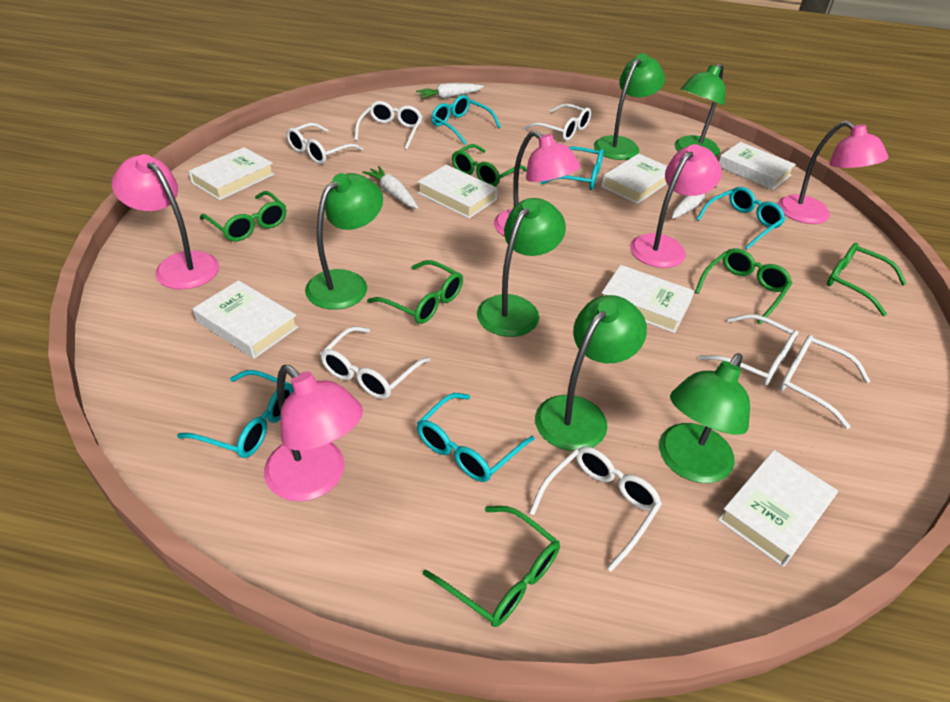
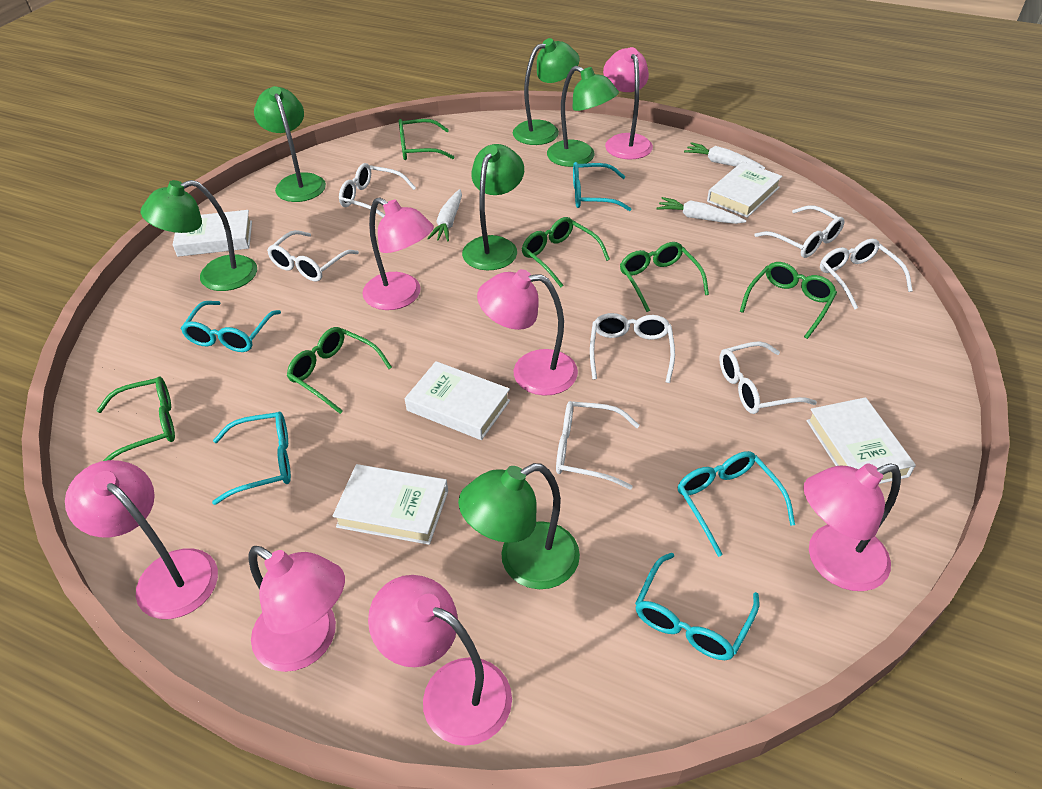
pink lamp: [112,154,219,290] [264,365,363,501] [494,131,581,236] [630,144,722,268] [778,121,888,224] = 5 -> [65,460,218,619] [248,546,345,672] [362,197,434,310] [368,575,512,746] [477,269,578,396] [603,47,653,160] [803,463,901,591] = 7
white book: [188,147,274,200] [193,280,298,359] [417,165,498,218] [601,154,667,204] [602,265,694,333] [718,450,838,567] [719,142,796,190] = 7 -> [173,210,252,257] [332,464,448,545] [405,361,510,440] [707,161,782,218] [806,397,916,484] = 5

